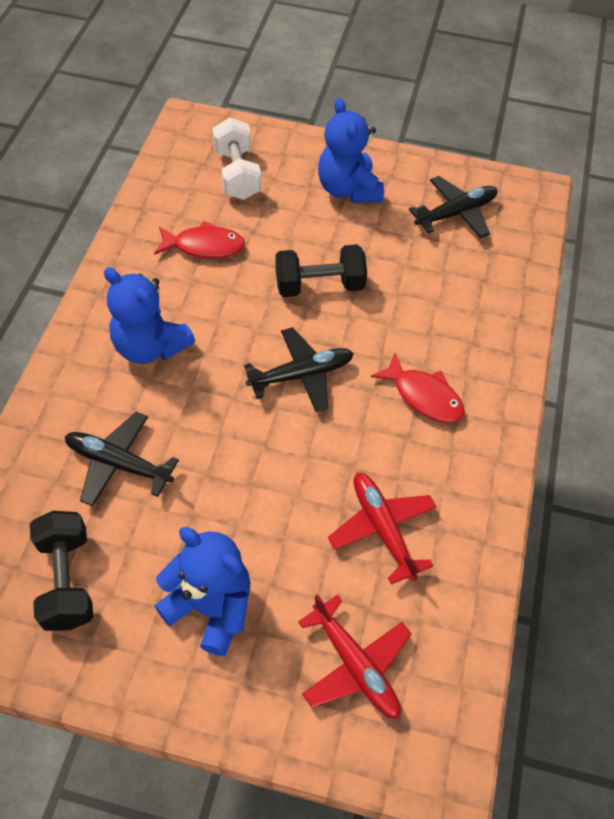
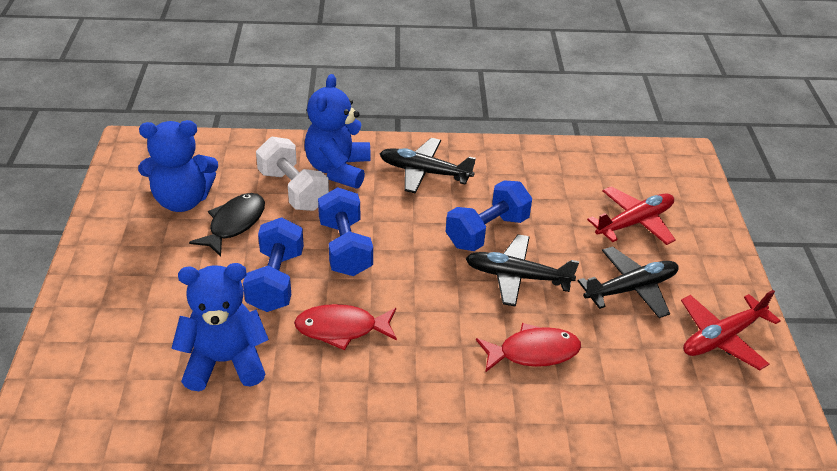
black dumbbell: [30,511,94,631] [276,244,367,297] = 2 -> none = 0
black fish: none = 0 -> [189,193,265,257] = 1
blue dumbbell: none = 0 -> [243,217,304,312] [318,187,373,276] [446,180,532,251] = 3

